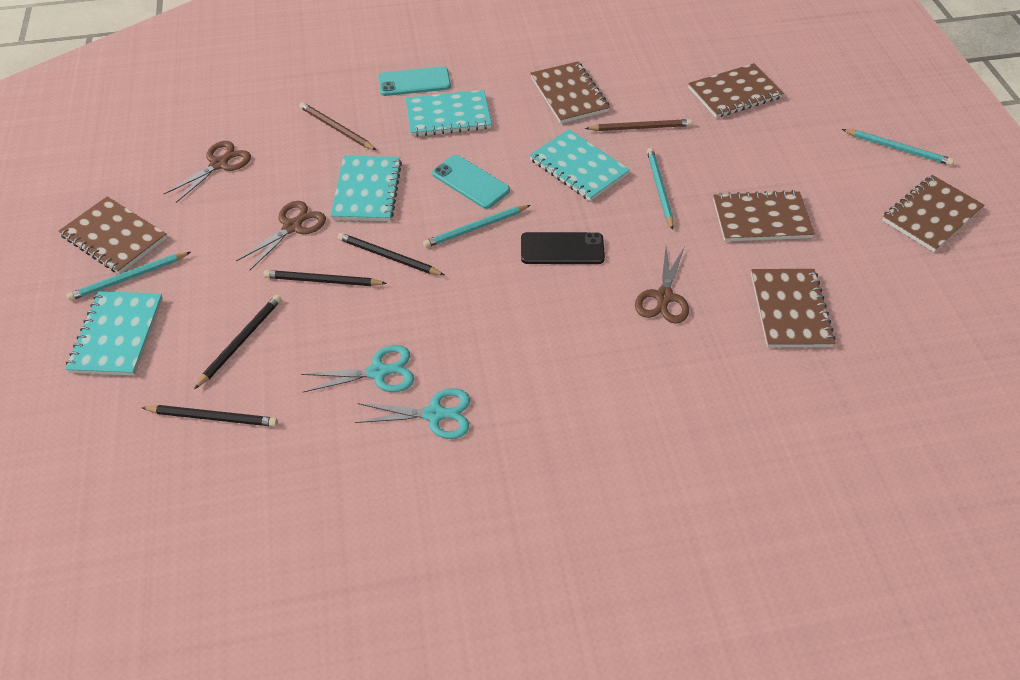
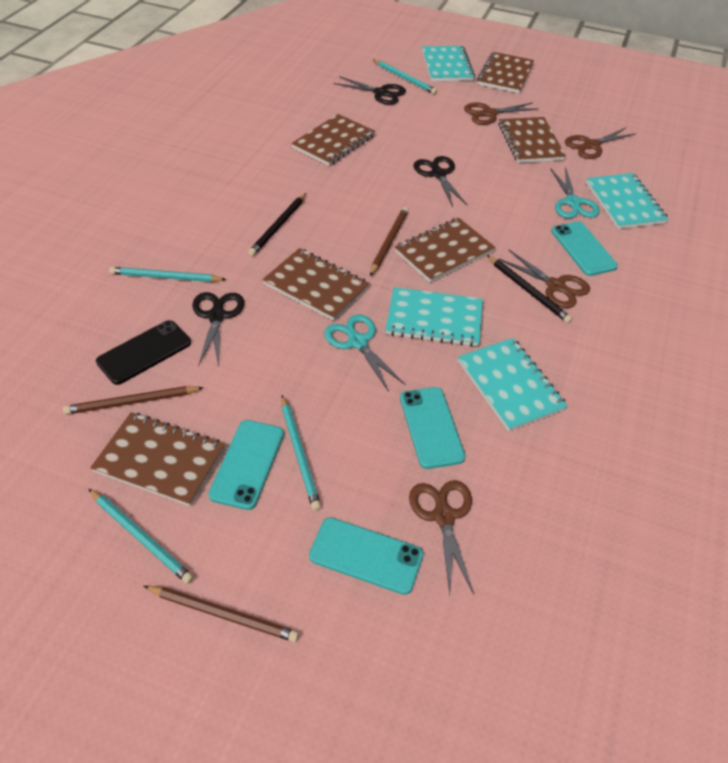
black pencil: [142,405,278,427] [194,295,282,389] [263,270,387,286] [337,233,444,275] = 4 -> [248,193,306,256] [487,255,572,323] = 2
black scissors: none = 0 -> [192,292,244,367] [333,76,406,105] [414,156,468,207] = 3
brown pencil: [299,102,376,150] [585,119,692,131] = 2 -> [63,386,204,414] [144,586,299,642] [370,207,408,276] = 3
brown scissors: [164,141,251,203] [236,201,326,270] [635,246,689,324] = 3 -> [409,480,474,595] [464,102,539,125] [498,250,590,308] [565,128,636,159] = 4
turquoise phone: [378,66,451,96] [432,155,510,209] = 2 -> [208,420,284,510] [309,517,424,595] [400,387,466,469] [551,221,618,276] = 4

